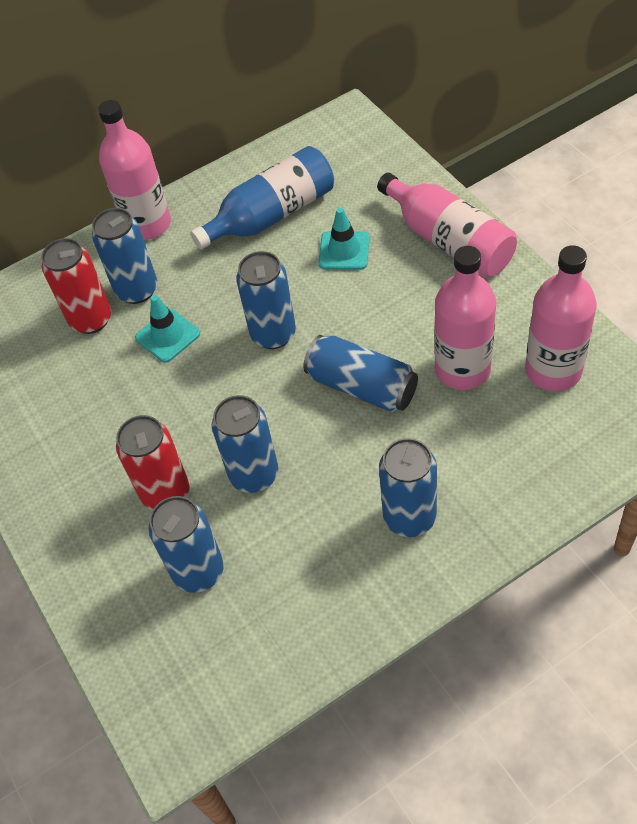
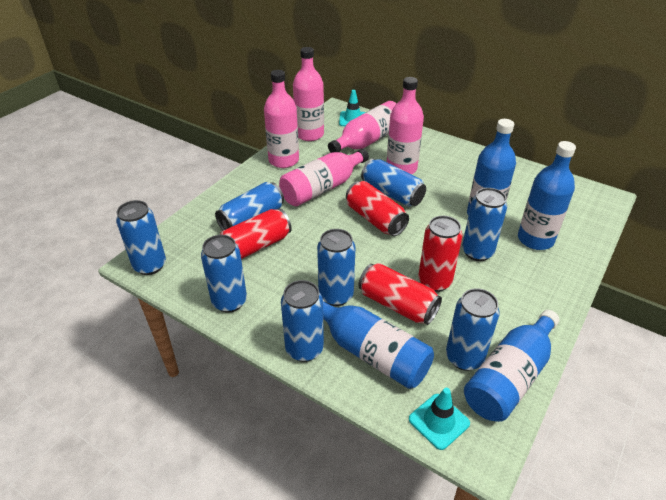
blue bottle: [190,146,334,249] = 1 -> [323,300,434,389] [464,310,559,422] [467,119,516,216] [518,141,576,250] = 4
blue can: [92,208,157,304] [149,496,224,593] [212,395,278,493] [236,251,296,349] [303,335,418,412] [379,438,437,537] = 6 -> [116,200,166,275] [201,235,247,313] [215,182,284,230] [281,280,324,362] [317,229,356,306] [361,159,426,207] [446,288,499,371] [462,188,507,261] = 8
pink bottle: [98,100,171,240] [377,173,517,278] [434,246,496,390] [525,245,597,392] = 4 -> [264,70,299,168] [279,149,369,206] [293,47,324,141] [328,101,397,153] [387,77,424,174] = 5
red can: [41,238,111,334] [116,415,190,510] = 2 -> [220,208,292,259] [346,181,409,236] [358,263,442,325] [418,216,463,292] = 4

